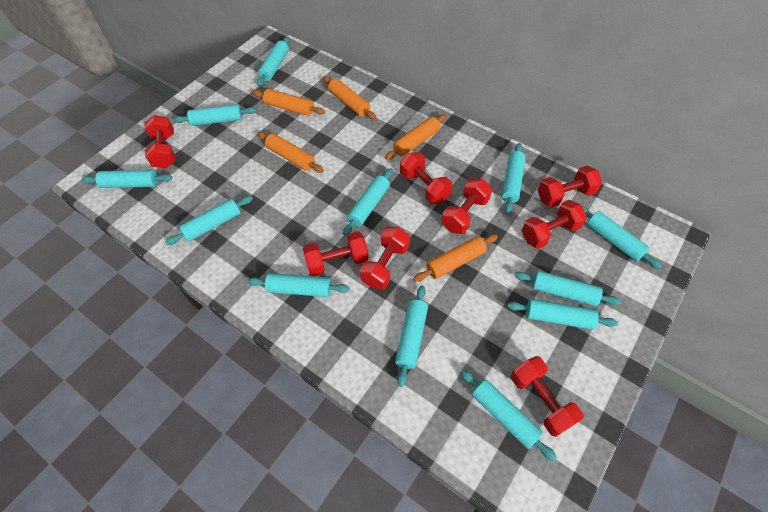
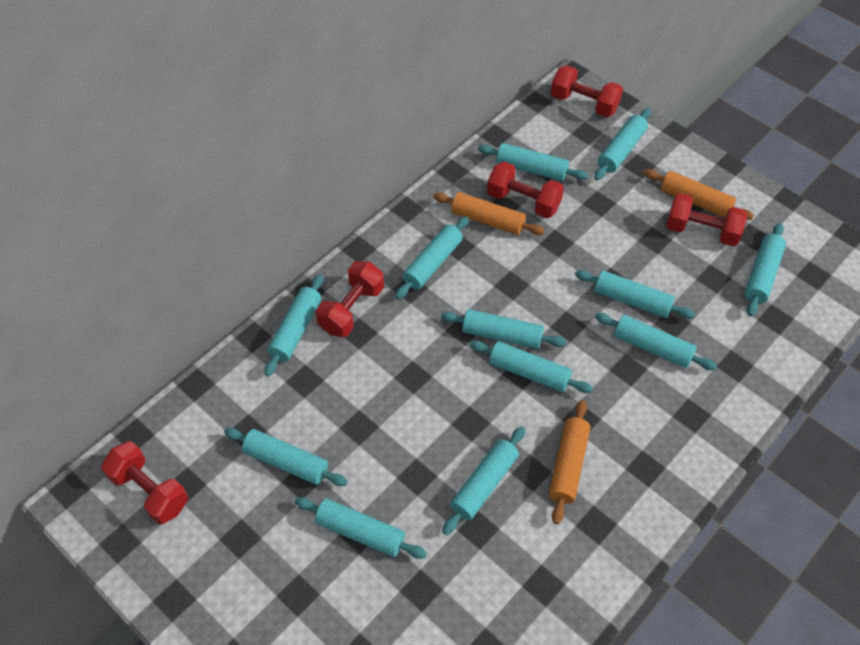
orange rolling pin: [252,89,325,116] [257,132,324,173] [323,76,376,120] [385,114,447,160] [414,234,498,282] = 5 -> [433,192,545,235] [549,400,591,524] [644,169,754,220] = 3
red dumbbell: [144,115,176,169] [303,231,369,276] [360,227,410,290] [400,152,452,204] [441,178,492,234] [511,356,583,437] [522,200,587,249] [538,166,602,208] = 8 -> [101,441,188,524] [316,261,384,337] [487,161,564,218] [551,65,623,117] [666,193,747,246] = 5

